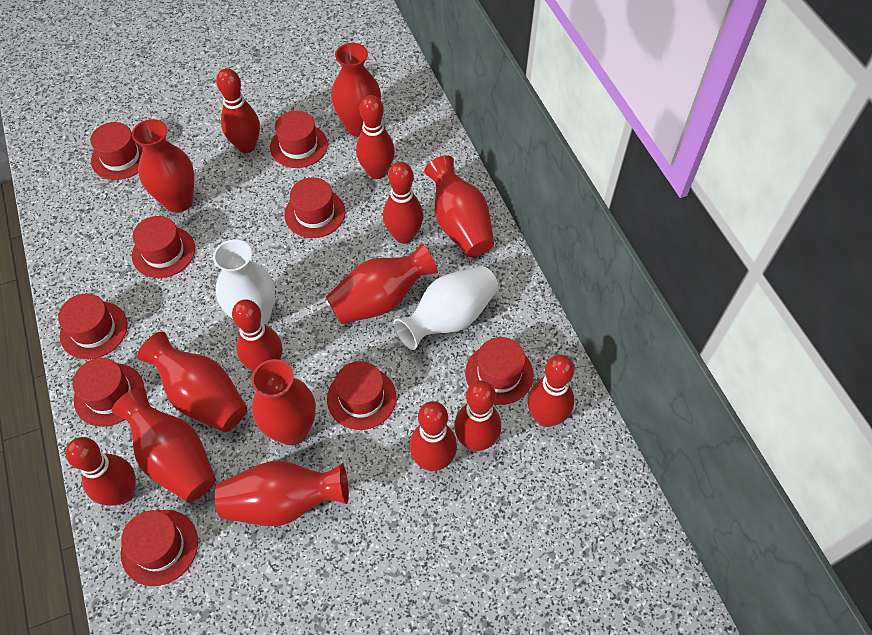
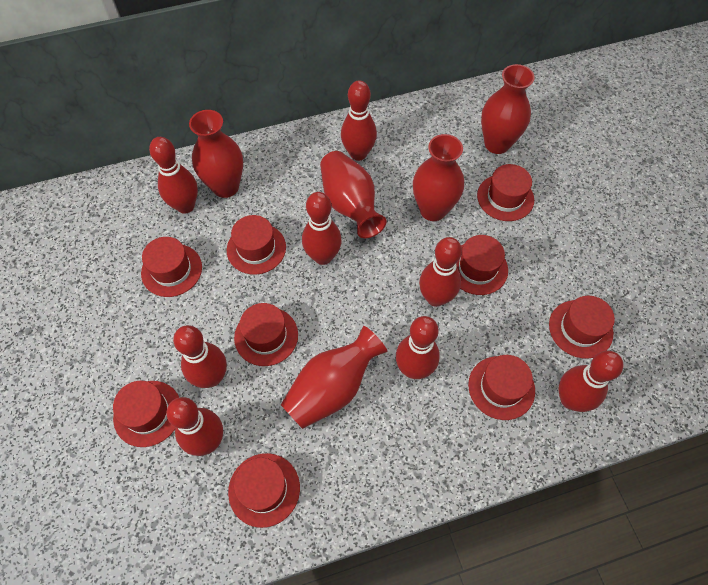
red vase: [112,387,216,502] [132,119,195,213] [137,332,247,432] [215,460,349,526] [251,359,316,445] [326,243,438,324] [331,43,381,137] [424,155,494,257] = 8 -> [189,110,243,198] [281,326,388,429] [320,151,386,238] [413,134,464,221] [481,64,535,154] = 5
white vase: [213,239,275,325] [393,266,498,350] = 2 -> none = 0

